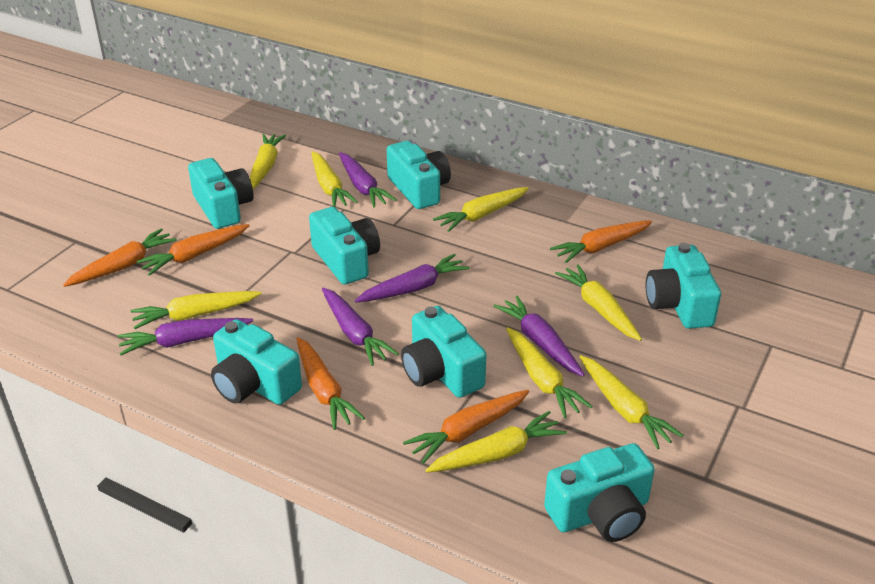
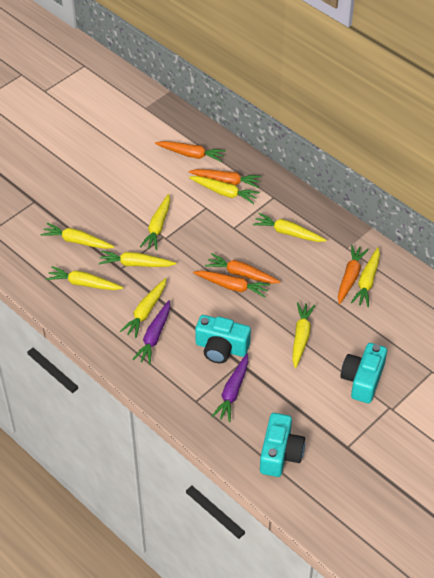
purple carrot: [118,318,253,355] [322,288,399,366] [339,152,397,207] [355,254,470,302] [493,296,585,376] = 5 -> [132,300,170,365] [211,353,248,422] = 2
turquoise camera: [188,158,254,229] [211,319,302,405] [309,207,380,284] [387,141,451,209] [401,306,487,398] [544,443,655,542] [646,243,721,329] = 7 -> [195,315,251,363] [260,413,305,477] [341,343,387,403] = 3
yellow carrot: [131,291,262,329] [250,134,286,189] [311,151,358,207] [425,411,567,473] [433,187,529,232] [506,327,593,418] [555,264,642,341] [579,355,684,449] = 8 -> [41,223,115,249] [46,266,123,290] [99,250,176,267] [120,278,166,338] [140,194,170,250] [189,176,260,204] [253,213,327,242] [292,302,315,368] [351,247,380,307] = 9

